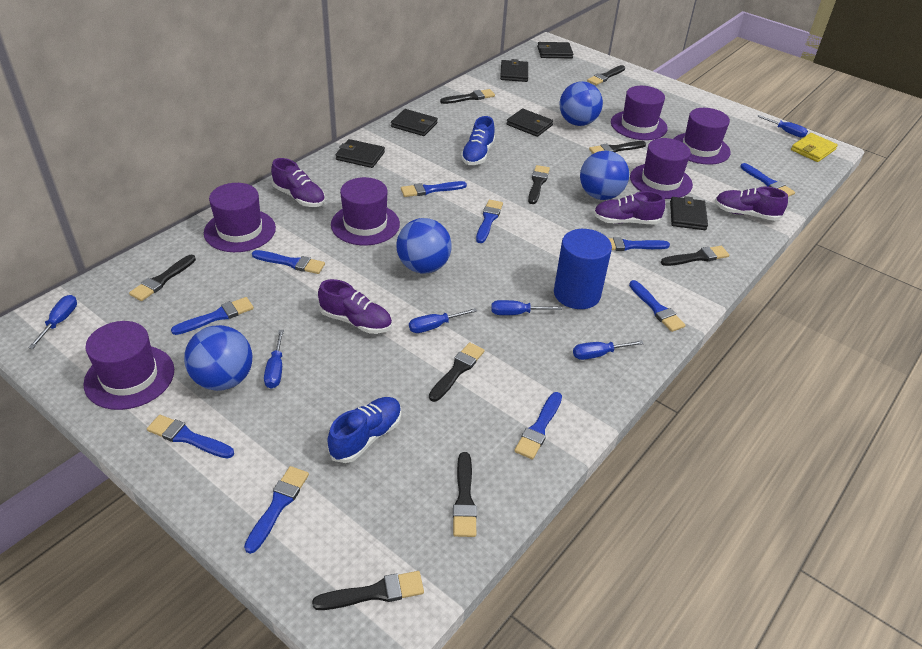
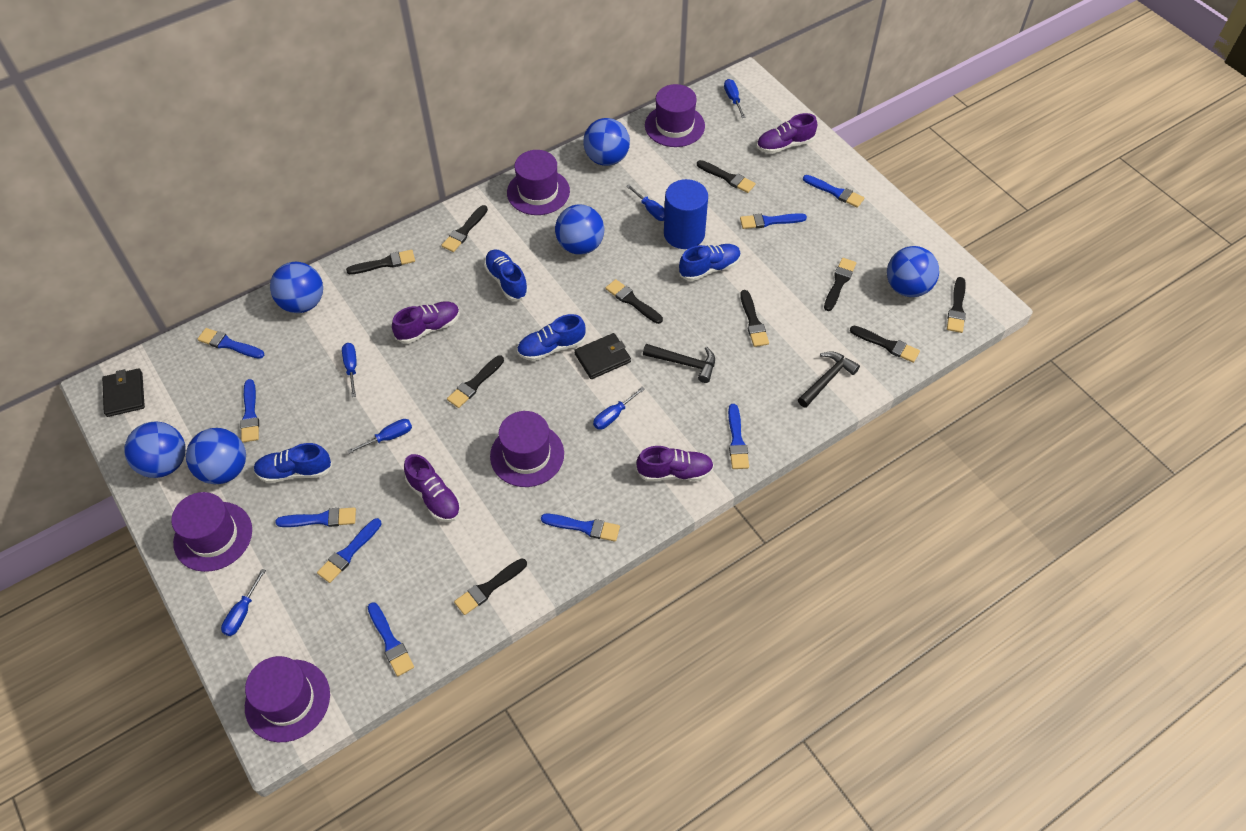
black brush: [129,255,196,301] [312,571,424,610] [429,343,485,402] [440,89,495,104] [453,452,477,537] [528,165,550,204] [587,65,625,85] [589,141,646,154] [661,246,729,266] = 9 -> [346,250,415,274] [441,205,488,252] [447,355,504,408] [454,558,527,615] [606,279,663,324] [697,160,756,193] [740,290,769,347] [824,258,856,311] [850,326,920,363] [947,277,966,333] = 10
black hammer: none = 0 -> [643,344,715,383] [798,351,860,408] = 2
black wallet: [336,139,385,168] [391,109,438,136] [500,59,528,82] [506,109,553,137] [537,42,573,58] [670,196,708,230] = 6 -> [102,368,145,417] [574,333,631,379] = 2
blue ball: [184,325,252,391] [396,218,452,273] [560,81,603,126] [580,150,629,200] = 4 -> [124,421,185,478] [186,428,246,485] [270,262,323,313] [555,205,604,255] [583,118,630,166] [887,246,939,297] = 6
blue brush: [147,415,234,459] [171,297,254,335] [244,466,309,554] [252,250,325,274] [401,181,467,197] [476,200,503,243] [514,392,562,459] [608,237,670,251] [629,280,686,332] [740,163,795,197] = 10 -> [198,328,264,359] [240,379,259,443] [275,507,356,527] [317,518,382,583] [368,602,414,676] [541,514,620,542] [728,404,749,469] [740,213,807,229] [803,175,864,208] = 9
blue shoe: [327,397,401,463] [461,116,495,165] = 2 -> [254,443,333,483] [484,249,529,301] [517,314,586,361] [679,244,741,281] = 4
purple hat: [83,321,174,410] [204,183,276,252] [331,177,400,245] [611,86,668,140] [630,138,693,199] [674,108,731,165] = 6 -> [171,492,252,572] [245,656,330,742] [490,411,564,487] [507,150,570,215] [645,84,705,147] = 5
yellow wallet: [791,133,838,162] = 1 -> none = 0

